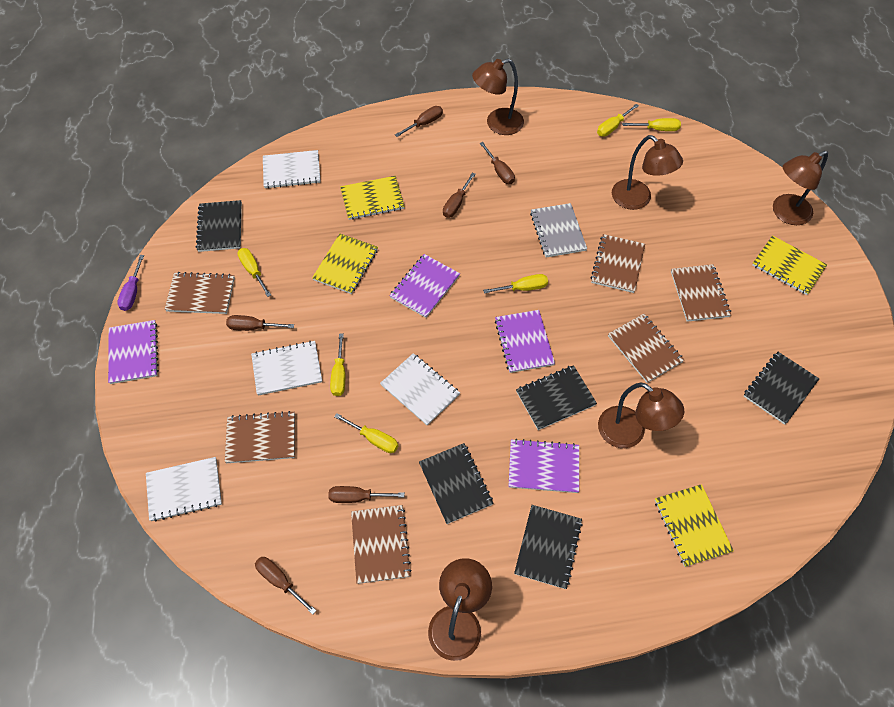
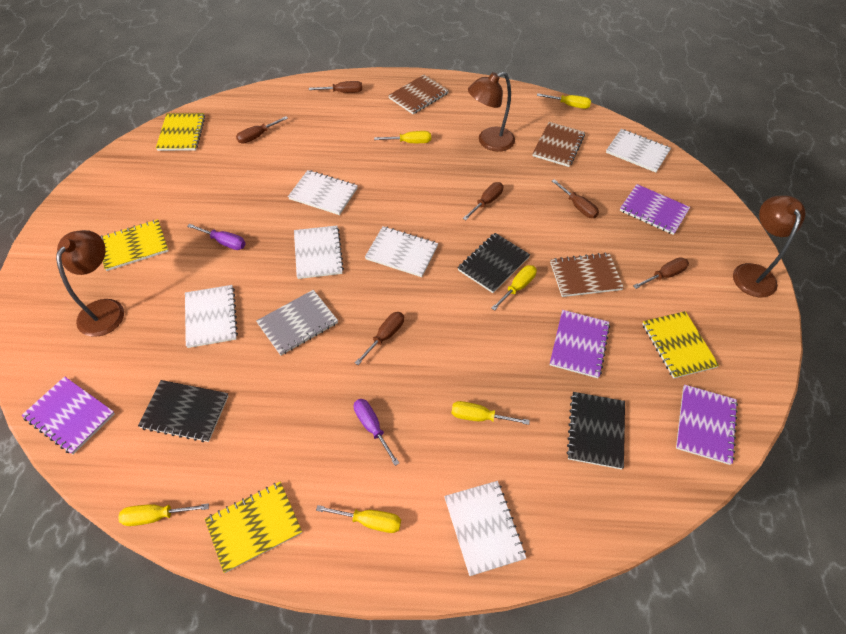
black notebook: [196,200,242,252] [419,443,493,524] [514,505,583,589] [516,365,597,430] [744,352,819,425] = 5 -> [138,380,229,442] [458,233,530,293] [566,392,625,469] = 3
brown lamp: [428,558,492,661] [472,59,524,135] [598,383,684,448] [612,135,683,210] [773,151,828,225] = 5 -> [56,230,124,337] [468,72,515,152] [733,196,805,297] = 3
brown notebook: [164,272,235,314] [225,411,295,463] [351,505,412,584] [590,234,645,293] [608,314,684,383] [671,264,731,322] = 6 -> [388,75,449,114] [533,122,585,167] [550,252,624,297] = 3
purple screwdriver: [117,255,144,311] = 1 -> [187,224,245,250] [354,399,399,466] = 2
white notebook: [146,457,222,522] [251,341,322,396] [263,150,321,189] [380,353,460,425] = 4 -> [185,285,238,348] [288,170,358,215] [294,226,344,279] [365,226,438,277] [444,481,526,576] [606,129,671,173] = 6

